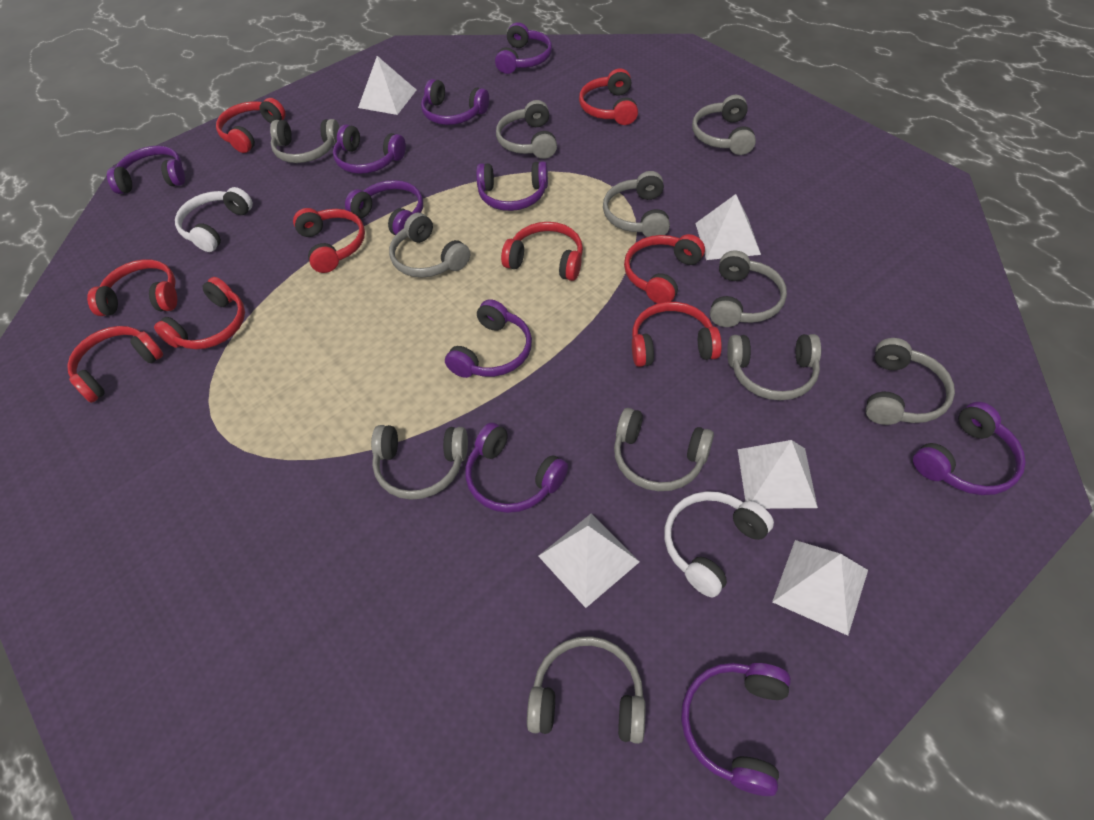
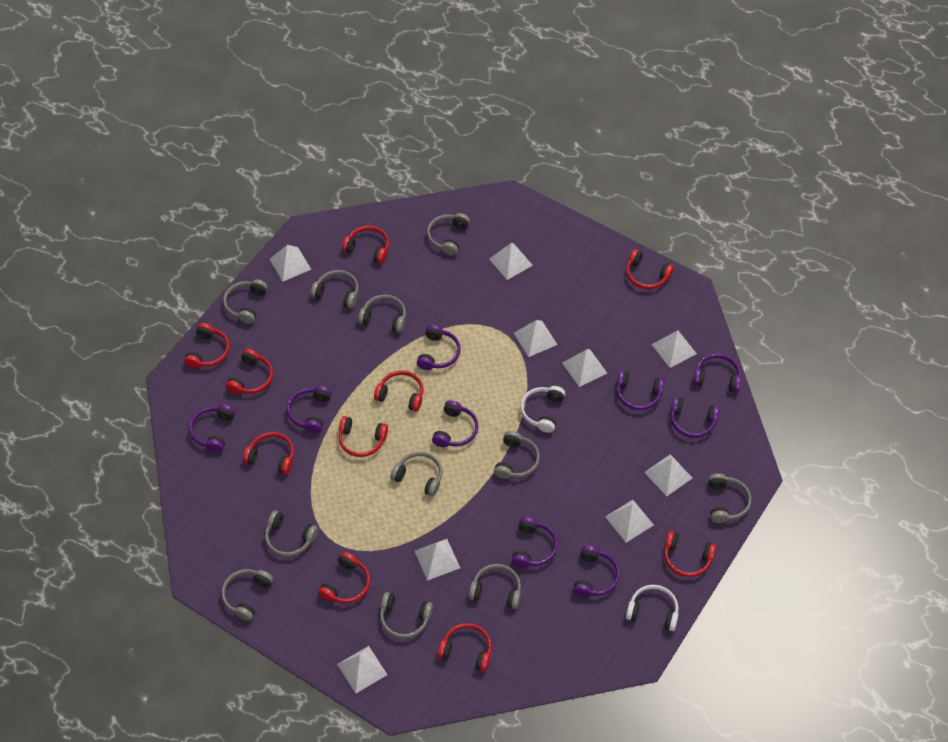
purple headphones: [107,146,185,194] [333,124,406,174] [345,180,423,235] [421,79,489,125] [445,299,532,378] [466,423,568,513] [476,161,548,211] [495,22,552,74] [681,663,791,796] [913,402,1026,495] = 10 -> [189,404,235,452] [287,386,332,433] [417,325,461,370] [432,400,478,447] [512,517,558,568] [573,546,620,597] [616,370,665,410] [671,397,720,438] [693,353,741,393] = 9
red headphones: [67,326,163,403] [87,259,177,316] [154,277,245,349] [216,98,286,153] [293,208,365,273] [501,222,583,281] [579,68,638,125] [624,234,705,304] [632,302,722,367] = 9 -> [184,323,230,368] [226,349,273,394] [243,432,294,475] [318,552,370,604] [338,416,388,457] [342,226,389,264] [374,370,423,411] [437,623,492,672] [626,249,674,289] [664,531,716,577] = 10
white pyramid: [358,56,416,115] [538,513,640,608] [695,194,761,260] [738,440,818,509] [772,540,868,636] = 5 -> [269,245,312,282] [337,646,387,694] [415,539,460,581] [489,243,533,280] [514,320,557,357] [562,349,607,387] [605,500,654,543] [644,455,692,496] [651,330,697,368] = 9

